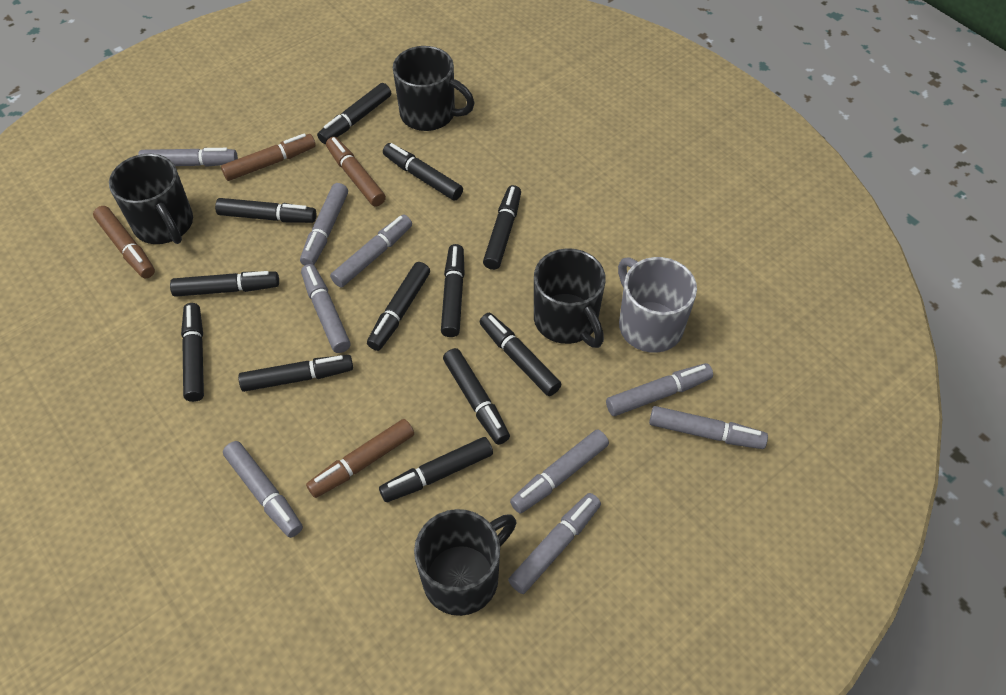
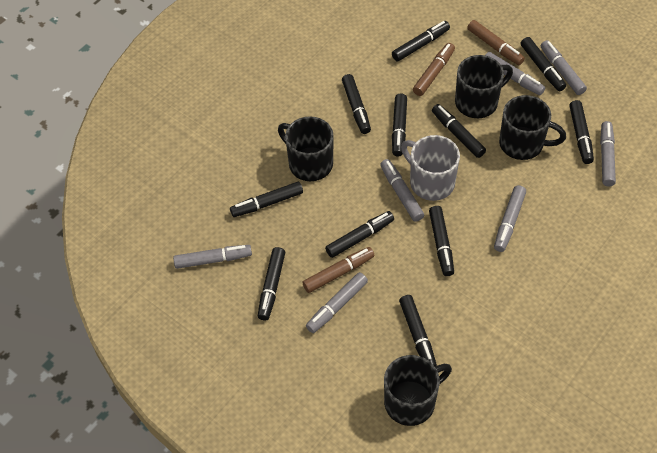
black marker: [170,271,279,297] [181,303,204,402] [215,198,316,223] [238,355,353,392] [317,83,391,144] [367,262,430,351] [379,437,493,502] [383,143,463,201] [441,244,464,337] [443,348,510,445] [480,313,562,396] [483,185,521,270] = 12 -> [230,181,303,217] [258,247,285,321] [325,211,394,258] [342,74,371,134] [392,21,450,62] [392,94,407,157] [399,295,437,366] [429,206,454,276] [432,104,486,158] [521,37,566,91] [569,100,594,164] = 11
brown marker: [93,206,155,278] [221,133,316,181] [306,419,414,498] [326,137,386,206] = 4 -> [302,247,375,293] [413,43,455,96] [467,20,525,65] = 3
grey marker: [138,148,238,167] [223,441,303,538] [300,183,348,266] [301,264,351,353] [330,215,412,288] [508,493,601,594] [510,430,609,514] [606,363,713,416] [649,406,768,449] = 9 -> [173,245,252,269] [306,272,368,333] [380,159,424,222] [485,52,545,95] [494,185,526,252] [541,40,587,95] [600,121,616,186] = 7

